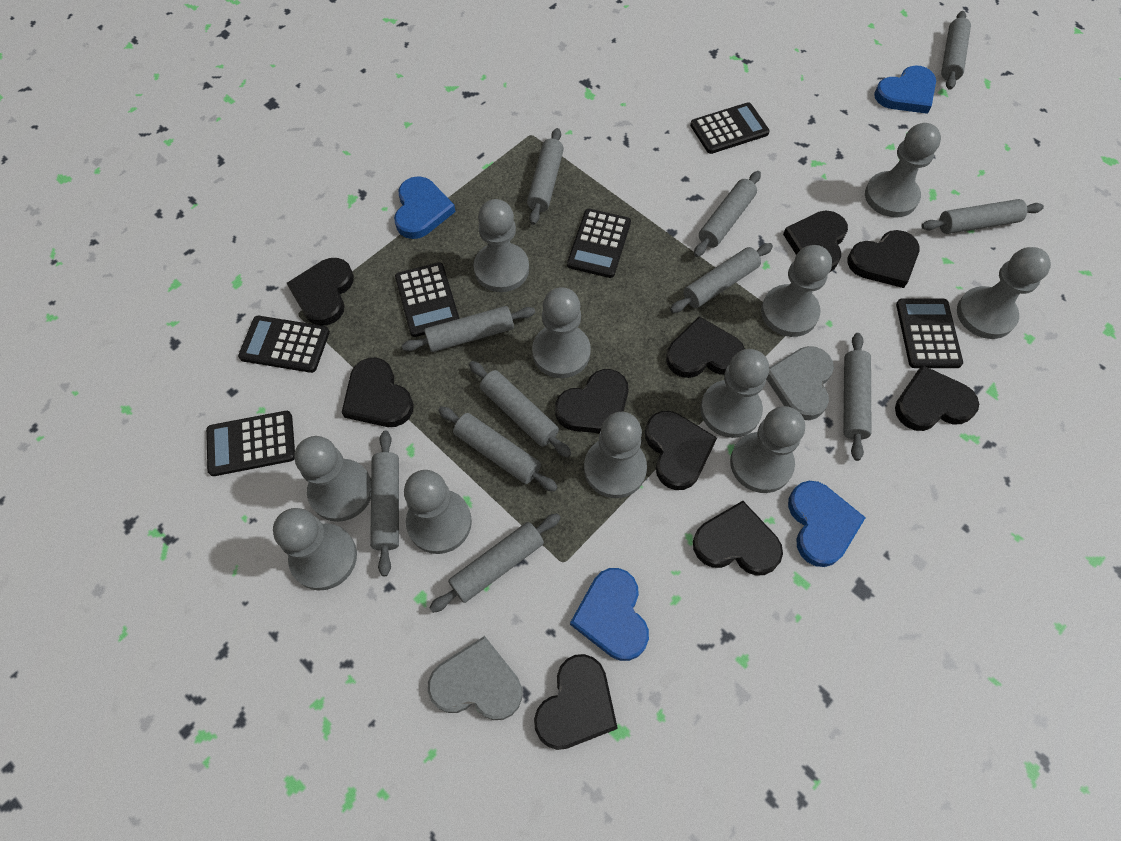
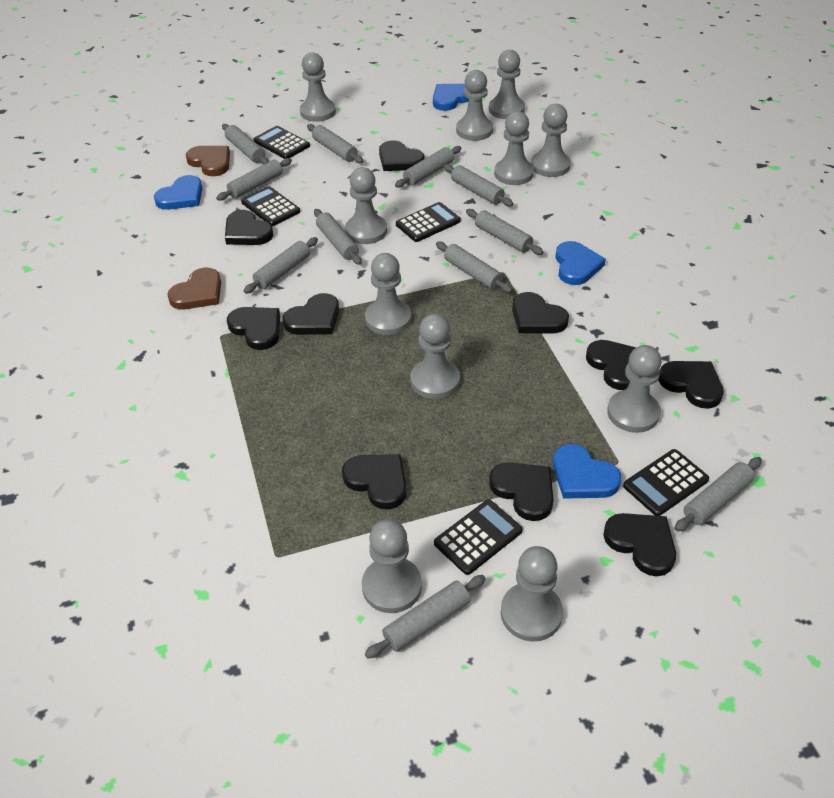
black calculator: [206,411,295,476] [238,316,330,373] [395,262,459,337] [567,209,631,278] [690,102,770,154] [896,298,963,368] = 6 -> [241,186,300,226] [254,126,310,159] [396,202,461,242] [434,500,523,575] [623,449,709,516] = 5
brown heart: none = 0 -> [167,268,221,310] [186,146,230,176] = 2
grey heart: [428,636,522,720] [766,346,834,420] = 2 -> none = 0

